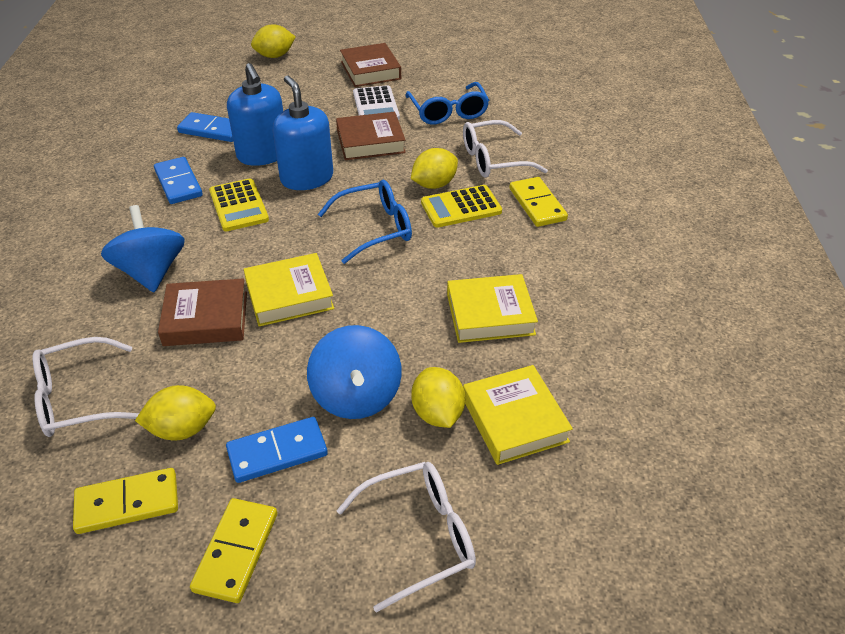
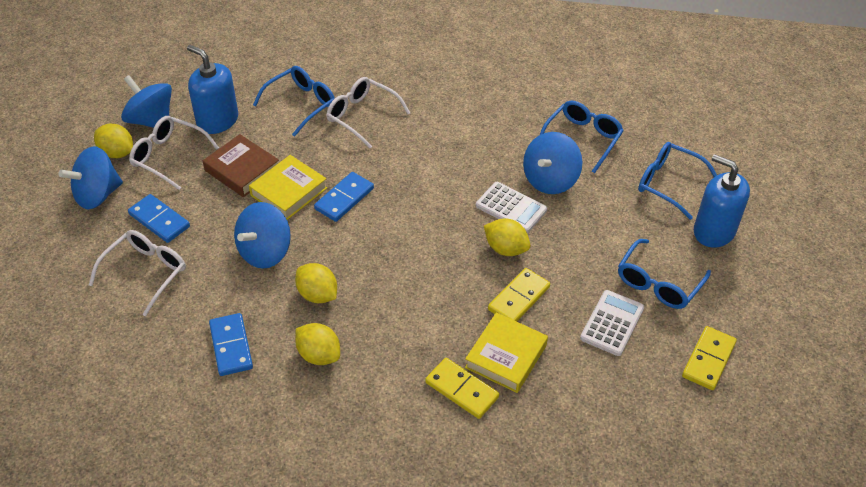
blue glasses: [318,180,412,264] [405,82,489,125] = 2 -> [253,66,335,137] [540,101,624,173] [618,239,711,309] [638,142,717,220] = 4
blue spinning top: [101,205,185,292] [307,325,402,419] = 2 -> [58,146,123,209] [121,75,172,128] [234,202,291,269] [523,132,583,194] = 4
brown book: [158,278,247,346] [336,112,406,160] [340,43,401,87] = 3 -> [203,134,279,197] = 1
white calculator: [353,85,400,120] = 1 -> [476,182,547,233] [580,290,644,356] = 2
yellow book: [244,253,334,327] [447,274,538,343] [463,365,573,465] = 3 -> [249,155,327,220] [465,312,548,393] = 2
yellow calculator: [209,178,269,231] [421,185,502,228] = 2 -> none = 0

